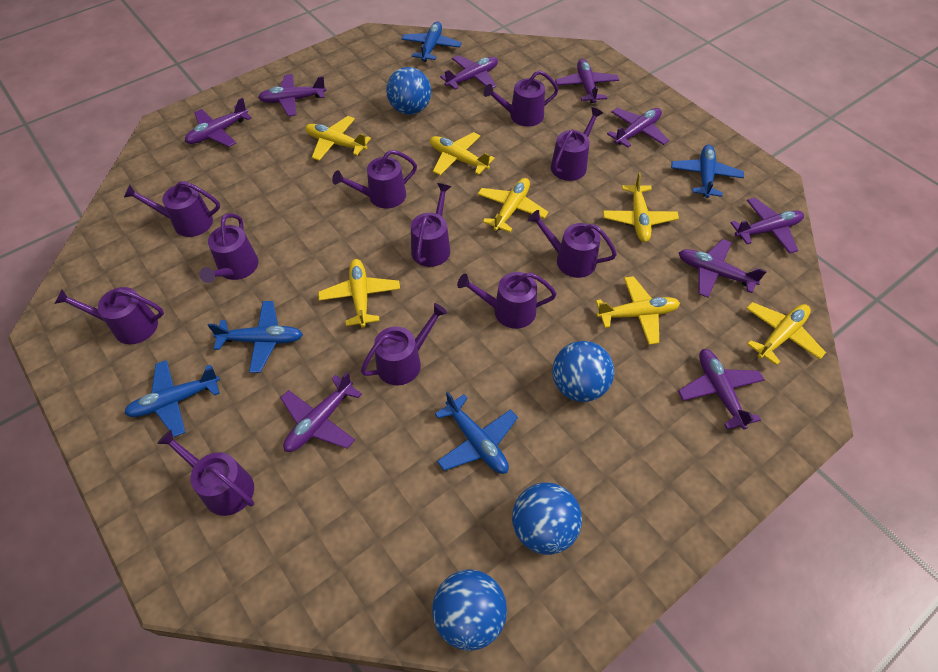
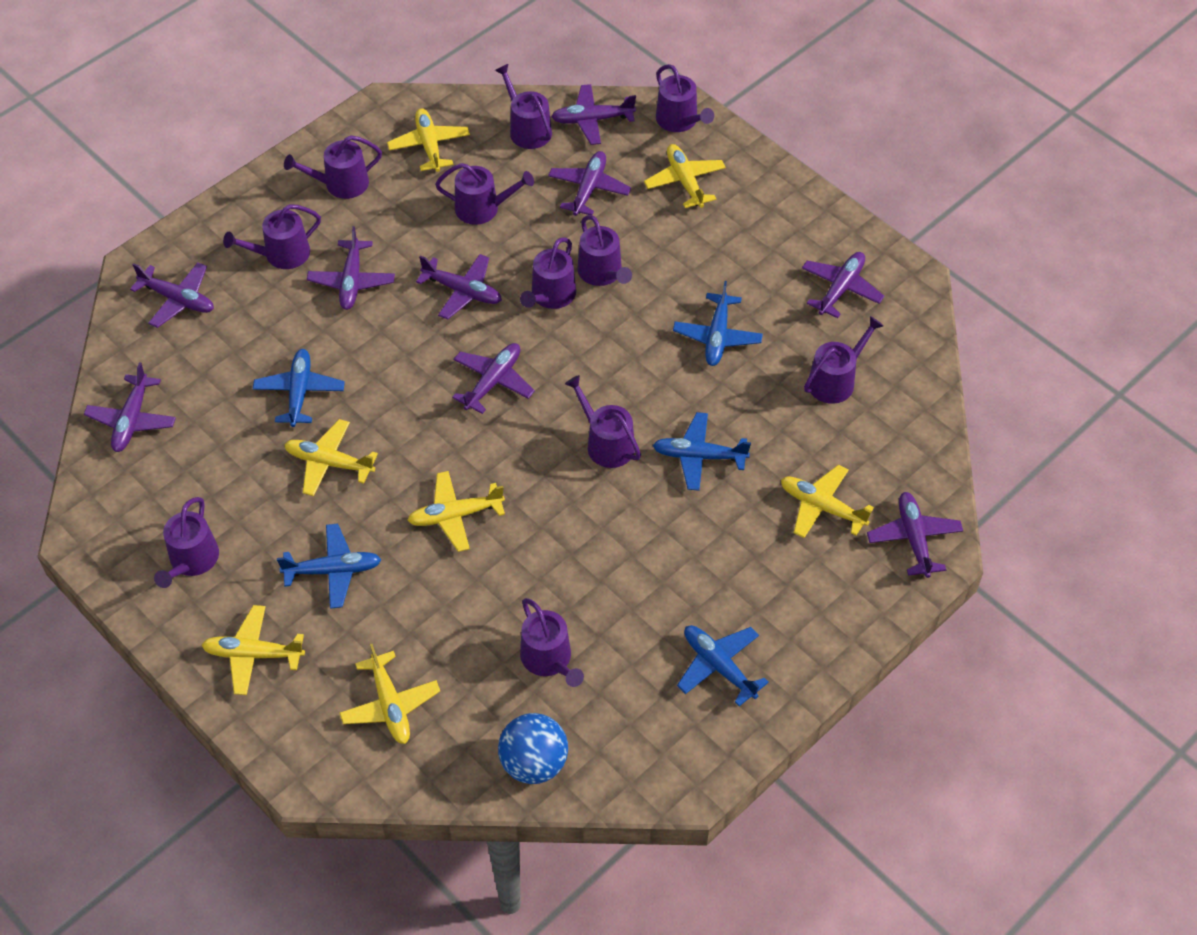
blue ball: [386,67,431,115] [432,570,507,651] [512,483,582,555] [552,341,614,402] = 4 -> [498,713,568,784] = 1

